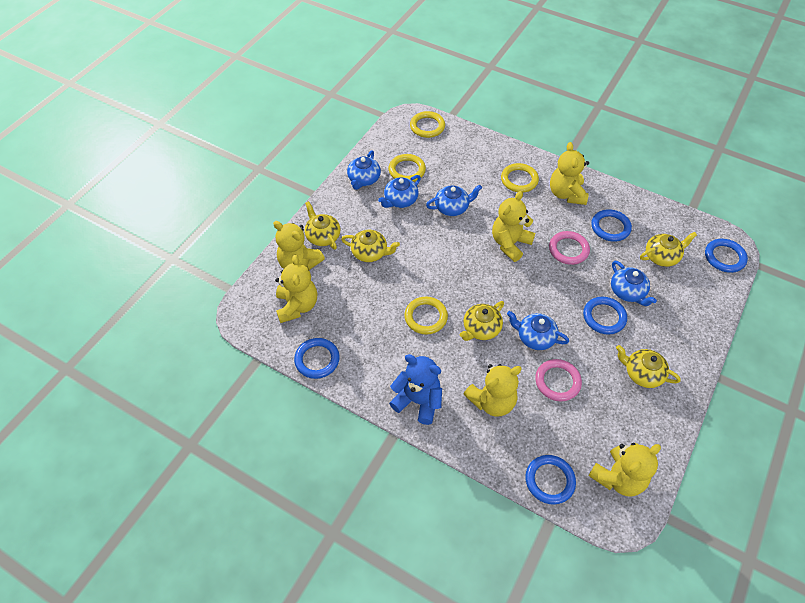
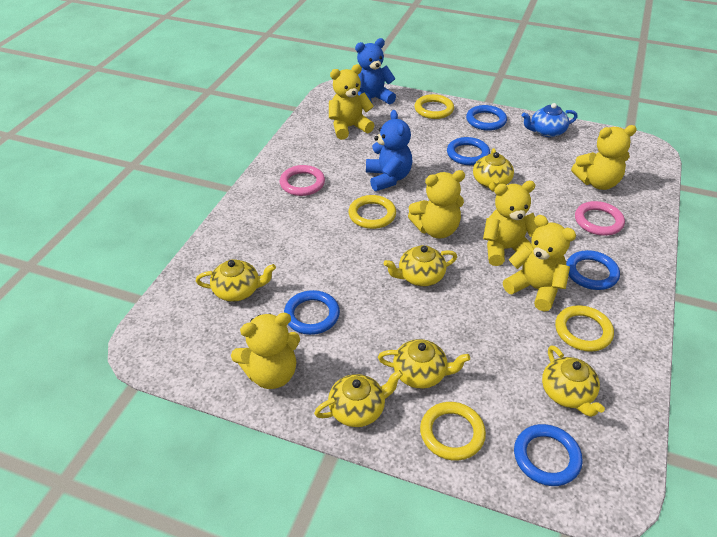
blue teapot: [347,151,381,190] [378,175,421,208] [426,185,482,216] [507,311,569,350] [611,261,657,306] = 5 -> [522,103,578,137] = 1
blue teddy bear: [389,354,442,425] = 1 -> [355,38,396,104] [366,110,413,191] = 2
yellow teapot: [305,201,340,250] [341,230,400,262] [460,301,504,341] [616,345,681,388] [640,232,697,267] = 5 -> [196,259,276,302] [314,370,403,427] [378,339,470,389] [384,245,457,286] [473,148,514,191] [542,345,605,417] = 6

